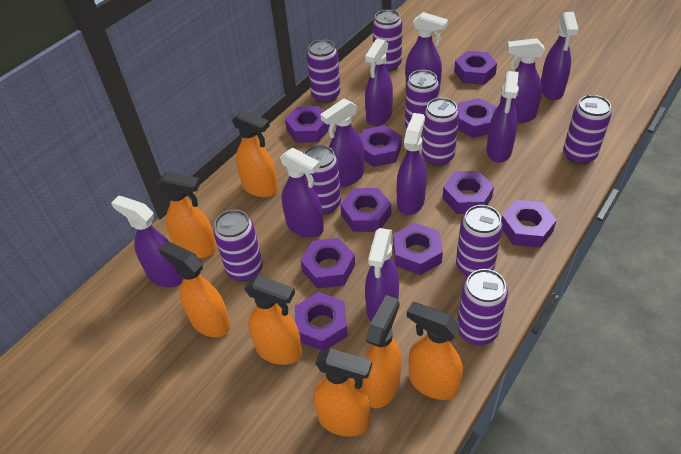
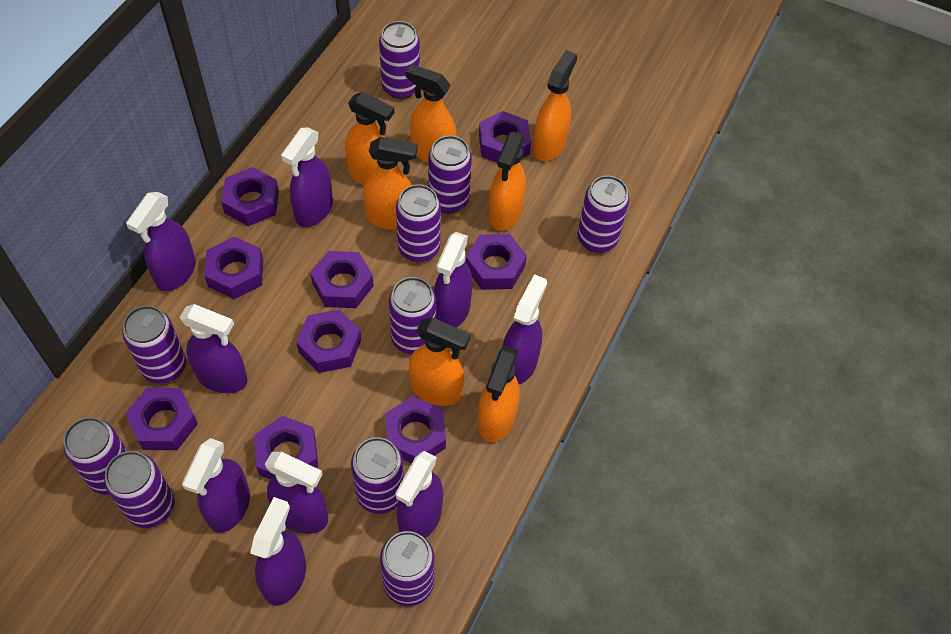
purple can: [214,210,263,282] [304,145,341,215] [307,40,340,103] [373,10,402,72] [405,70,439,136] [422,98,459,166] [456,205,503,277] [457,269,508,345] [563,95,612,165] = 9 -> [63,417,128,495] [104,451,175,528] [122,306,186,384] [351,437,404,514] [379,21,420,99] [380,531,434,606] [389,277,436,354] [396,184,441,262] [428,135,472,213] [577,176,629,253] = 10
purple nut: [285,106,330,143] [295,292,348,351] [300,238,355,289] [340,188,391,232] [360,125,402,167] [393,223,443,275] [442,171,494,214] [454,51,497,85] [457,98,497,138] [501,200,557,248] = 10 -> [126,388,198,450] [204,237,263,299] [221,167,279,226] [254,416,318,480] [296,310,361,373] [311,251,374,308] [385,396,446,463] [466,234,527,290] [479,111,531,162] = 9
purple spray bottle: [111,196,184,287] [280,148,324,238] [320,99,364,187] [365,39,393,126] [365,228,399,321] [397,113,427,215] [406,12,448,91] [487,71,519,163] [500,38,545,123] [541,12,579,100] = 10 -> [126,192,196,291] [180,304,247,393] [182,438,250,533] [250,497,306,606] [265,452,328,534] [281,128,333,227] [395,451,443,538] [434,232,472,328] [502,274,547,384] = 9

